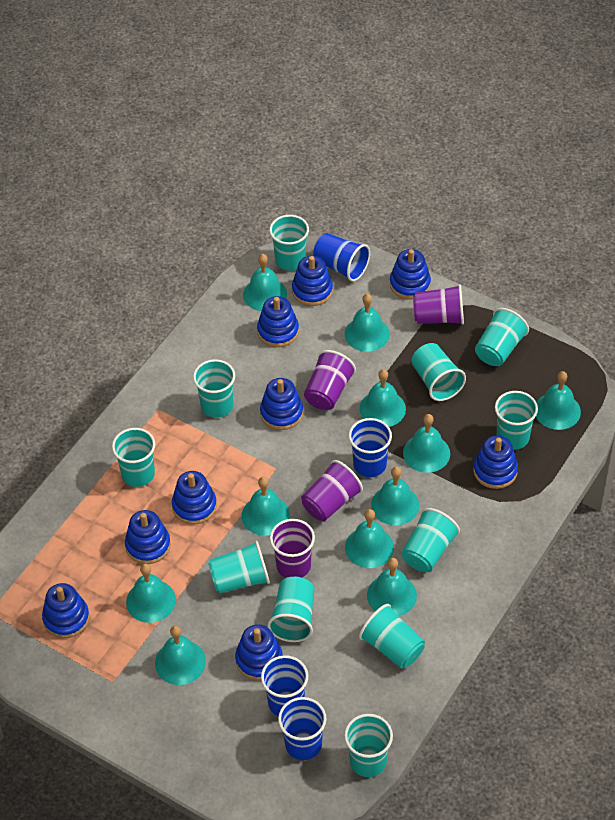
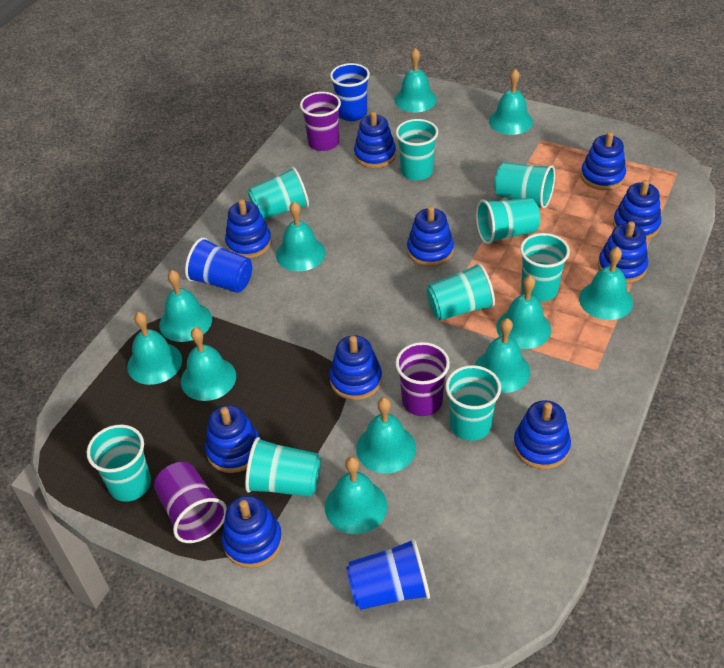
blue cup: [261,655,308,716] [278,697,327,760] [313,233,370,282] [349,418,392,477] = 4 -> [185,237,252,293] [330,63,370,121] [346,538,430,610] = 3
blue stacking toy: [42,583,90,638] [125,510,171,564] [172,471,217,524] [235,624,283,680] [257,296,299,347] [260,378,303,430] [292,256,333,306] [390,249,431,300] [473,435,518,489] = 9 -> [205,405,260,473] [222,496,283,568] [225,199,272,259] [329,335,382,400] [354,111,396,168] [407,206,454,267] [513,400,571,469] [581,132,626,190] [598,221,648,283] [613,180,661,240] = 10
purple cup: [270,519,315,578] [301,460,363,521] [304,350,356,410] [413,284,464,325] = 4 -> [154,462,227,543] [300,92,341,151] [395,342,450,416] = 3
turquoise cup: [112,428,155,487] [193,359,235,418] [208,541,270,593] [268,577,314,642] [269,215,309,271] [344,714,393,777] [359,604,425,669] [401,508,460,572] [411,343,466,401] [475,308,529,366] [495,391,538,450] = 11 -> [87,425,151,502] [245,437,321,497] [248,167,309,219] [396,119,438,180] [426,263,495,321] [445,365,501,441] [476,198,540,245] [494,162,555,209] [520,233,570,302] = 9

